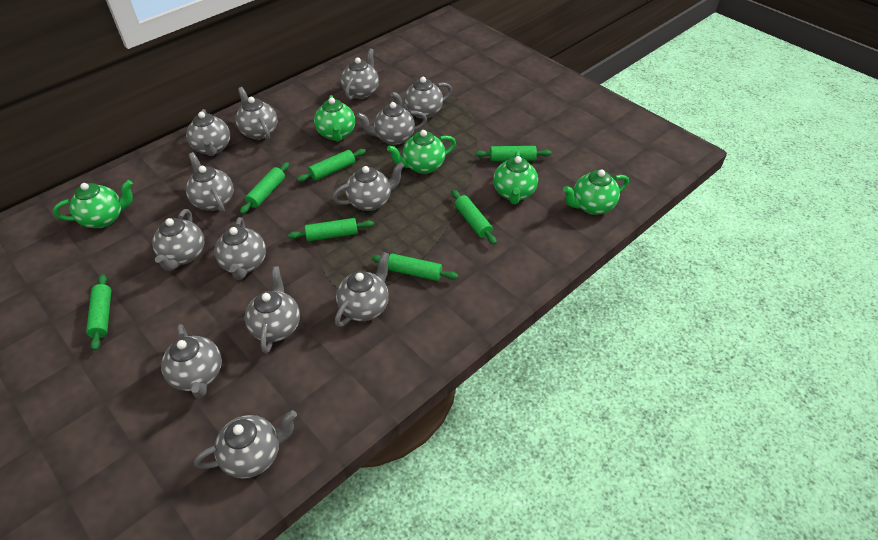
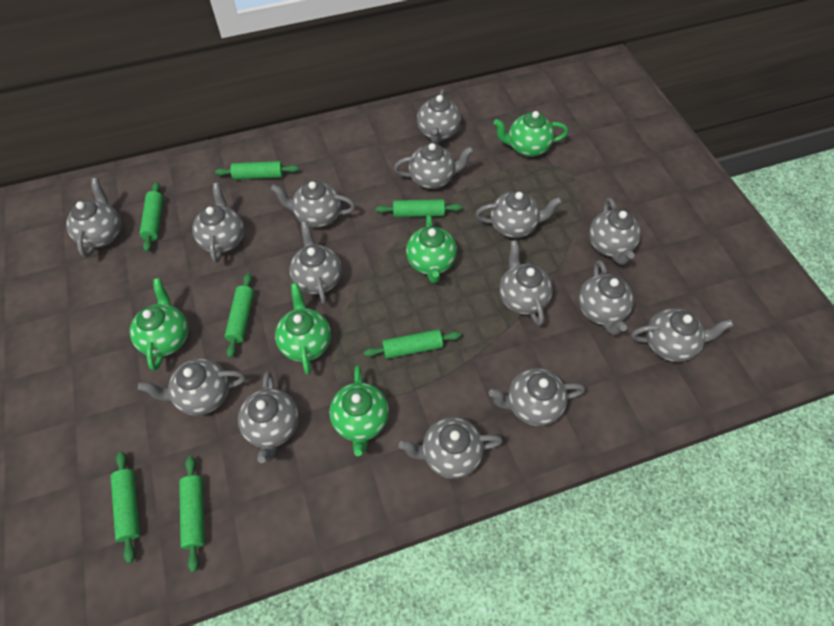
grey teapot: [152,209,204,271] [161,324,222,399] [186,109,230,156] [186,152,234,213] [194,410,297,479] [215,217,266,280] [235,87,277,140] [245,267,300,354] [332,162,405,211] [335,252,389,327] [341,48,379,100] [356,102,427,145] [390,77,452,119] = 13 -> [66,178,121,258] [138,358,246,416] [192,183,244,263] [238,371,299,463] [271,181,355,228] [289,222,342,304] [394,143,474,189] [399,417,503,479] [417,89,461,144] [475,191,562,238] [489,368,585,426] [499,240,553,326] [578,260,634,335] [589,198,641,265] [631,308,734,362] = 15

